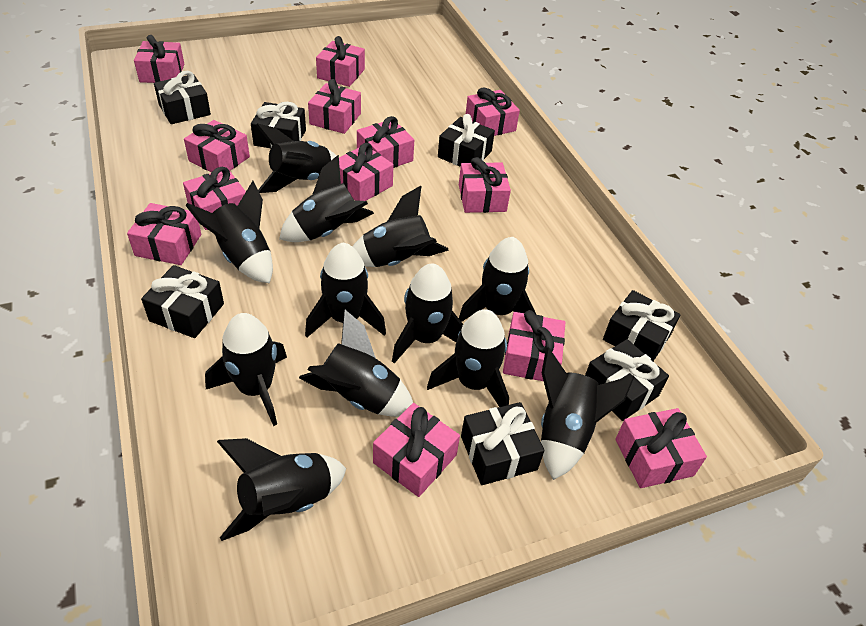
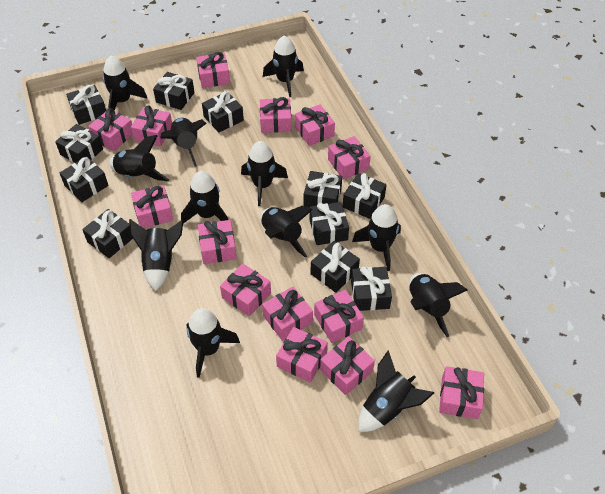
black gift: [141,265,224,338] [154,71,211,124] [251,102,306,148] [438,114,495,167] [461,402,545,485] [585,339,669,421] [603,290,681,361] = 7 -> [55,124,103,163] [60,156,109,202] [66,85,106,125] [82,209,133,258] [153,72,195,110] [202,91,244,133] [304,171,342,208] [309,202,349,245] [311,241,360,293] [343,173,386,219] [351,267,392,311] = 11
pink gift: [127,203,201,265] [134,35,184,83] [183,167,246,230] [184,120,250,172] [308,79,361,134] [316,36,365,87] [339,143,394,201] [357,116,414,168] [373,403,460,497] [459,157,511,213] [466,87,520,136] [503,310,565,381] [615,408,707,488] = 13 -> [88,108,133,151] [131,105,172,147] [131,185,173,228] [196,52,230,88] [198,220,237,264] [220,263,271,316] [260,97,291,133] [262,287,313,341] [276,327,328,383] [295,104,335,146] [314,290,364,343] [320,336,375,395] [328,136,371,180] [439,366,484,419] = 14

